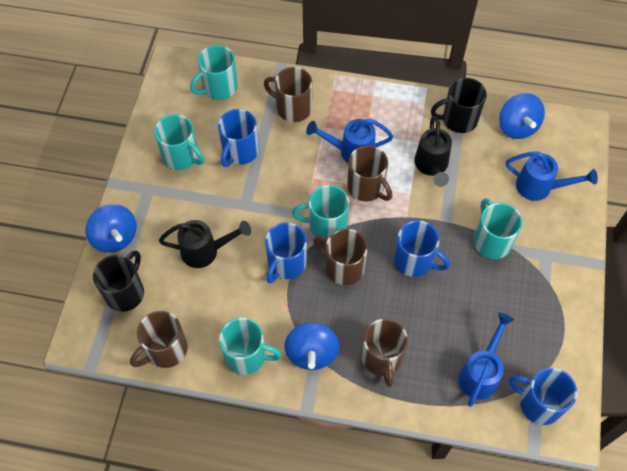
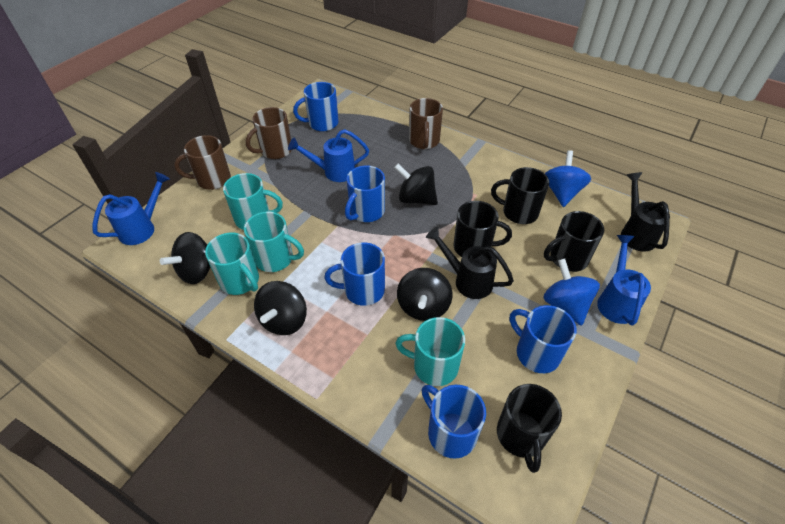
black mug: [93,251,144,312] [431,78,487,133] = 2 -> [454,201,512,257] [491,167,549,224] [497,384,562,473] [544,211,604,272] = 4
black spinning top: none = 0 -> [160,232,210,284] [254,281,307,335] [394,164,438,205] [397,268,452,321] = 4
blue mug: [218,109,259,167] [265,222,307,284] [394,220,450,277] [509,368,577,425] = 4 -> [293,82,338,131] [324,242,385,306] [345,166,385,222] [421,385,486,459] [510,305,577,373] = 5
blue spinning top: [85,204,137,253] [284,323,339,370] [499,93,545,139] = 3 -> [543,259,600,326] [545,150,591,207] = 2
brown mug: [130,311,188,368] [264,67,312,122] [313,229,368,285] [347,145,392,201] [361,319,408,387] = 5 -> [174,135,231,190] [246,107,292,159] [409,98,443,149] = 3
turquoise mug: [154,114,205,170] [190,45,238,100] [219,318,282,375] [292,185,349,238] [473,198,523,259] = 5 -> [205,233,259,295] [223,173,283,230] [244,212,304,272] [395,317,465,386] = 4

